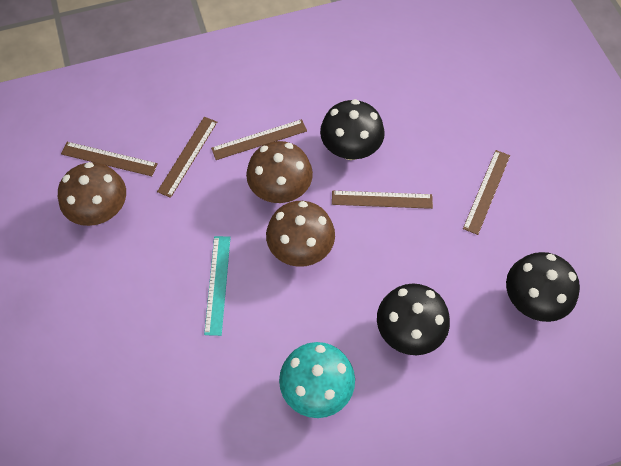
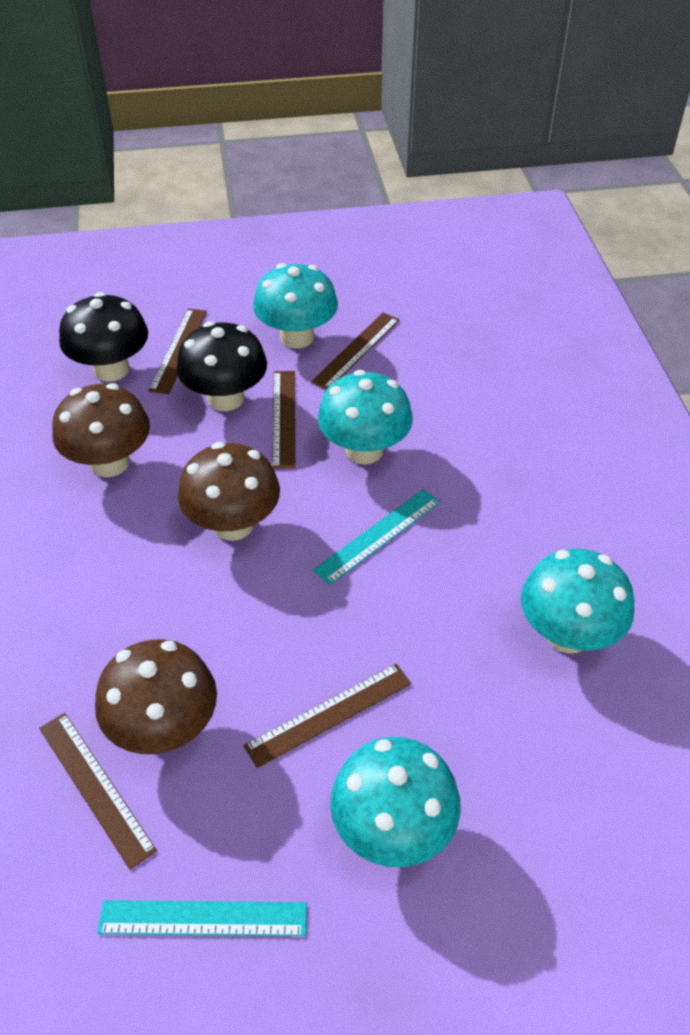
black mushroom: [320,99,385,160] [377,283,450,355] [506,252,580,322] = 3 -> [59,292,148,382] [176,321,267,411] = 2
turquoise mushroom: [279,342,355,418] = 1 -> [253,263,338,349] [318,370,413,464] [330,737,461,867] [521,549,634,653] = 4
turquoise ruler: [204,236,231,336] = 1 -> [97,900,307,936] [313,489,440,585] = 2

